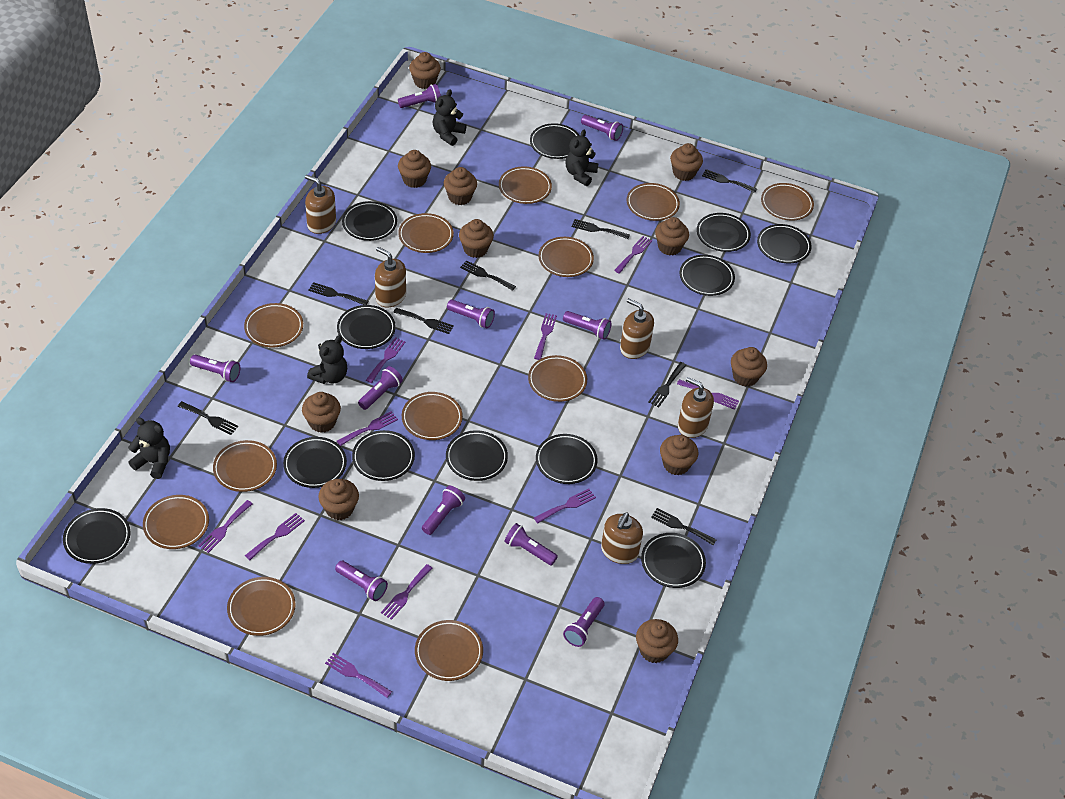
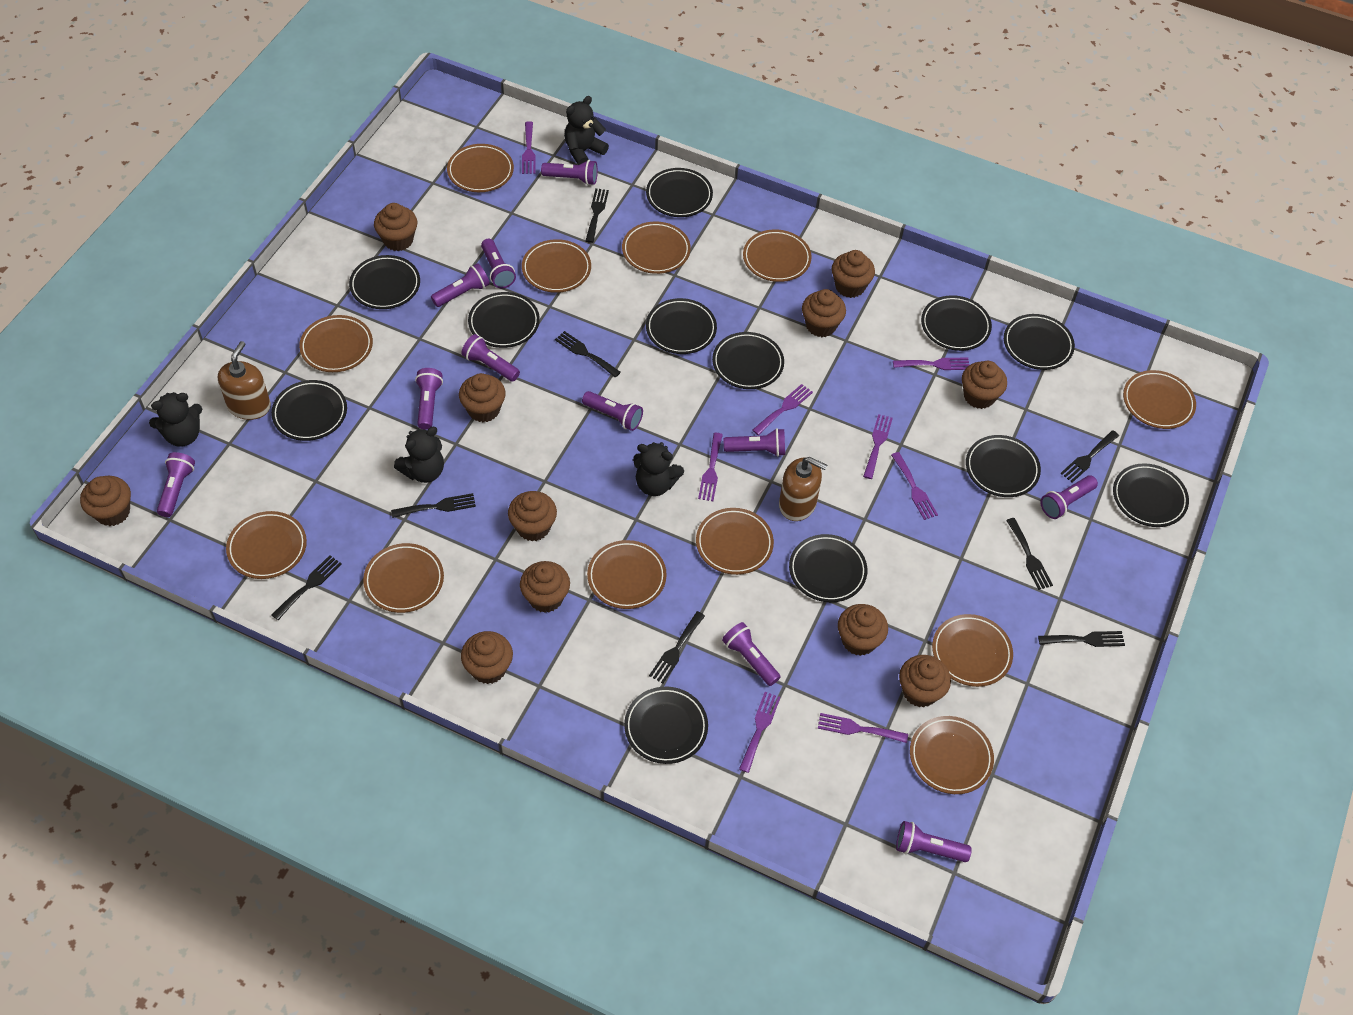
brown soap dispenser: [305,175,336,234] [375,247,406,307] [601,512,643,564] [620,298,654,359] [678,377,714,438] = 5 -> [218,341,271,420] [779,457,827,521] = 2
purple flashlight: [190,355,240,382] [335,561,388,601] [358,366,403,410] [398,84,441,108] [422,486,465,535] [447,299,495,328] [504,523,558,565] [563,311,611,340] [563,597,604,647] [581,115,623,141] = 10 -> [157,452,195,517] [415,368,443,430] [431,263,490,307] [461,334,520,382] [481,239,516,288] [541,160,598,185] [582,391,643,431] [722,622,780,686] [724,428,785,456] [896,821,972,862] [1040,475,1098,519] = 11
purple fork: [199,500,253,553] [245,513,305,560] [325,653,392,698] [337,411,398,446] [366,337,406,383] [381,564,433,620] [534,313,557,360] [534,489,596,523] [614,236,652,274] [677,379,739,410] = 10 -> [522,121,536,174] [698,433,723,501] [739,692,780,773] [752,384,813,435] [818,713,908,743] [863,414,893,479] [891,452,938,520] [893,358,969,370] = 8

